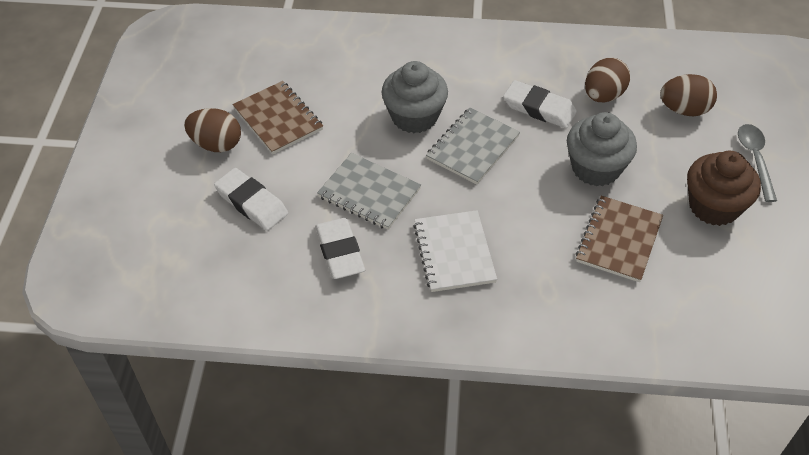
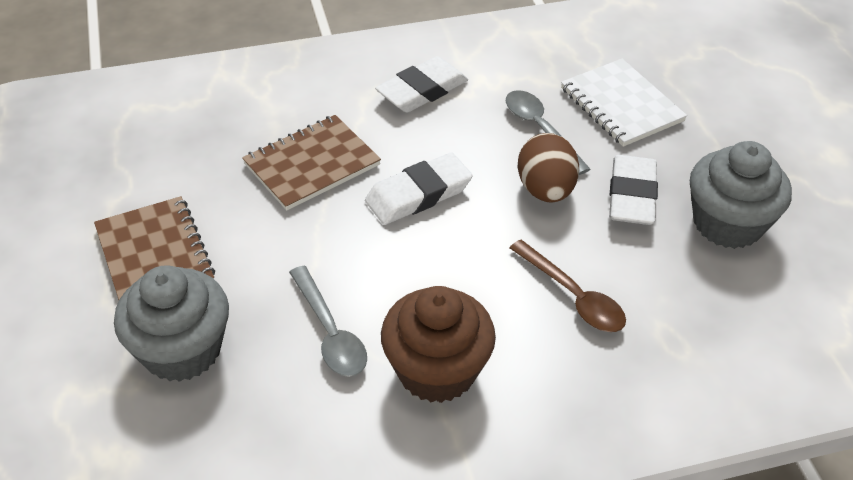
brown egg: [184,108,241,152] [585,58,630,102] [660,74,717,116] = 3 -> [518,133,579,203] = 1
brown spoon: none = 0 -> [510,240,626,332] = 1
grey notebook: [317,153,421,230] [426,108,520,184] = 2 -> none = 0
grey spoon: [738,124,777,202] = 1 -> [289,266,367,377] [506,90,590,175] = 2

